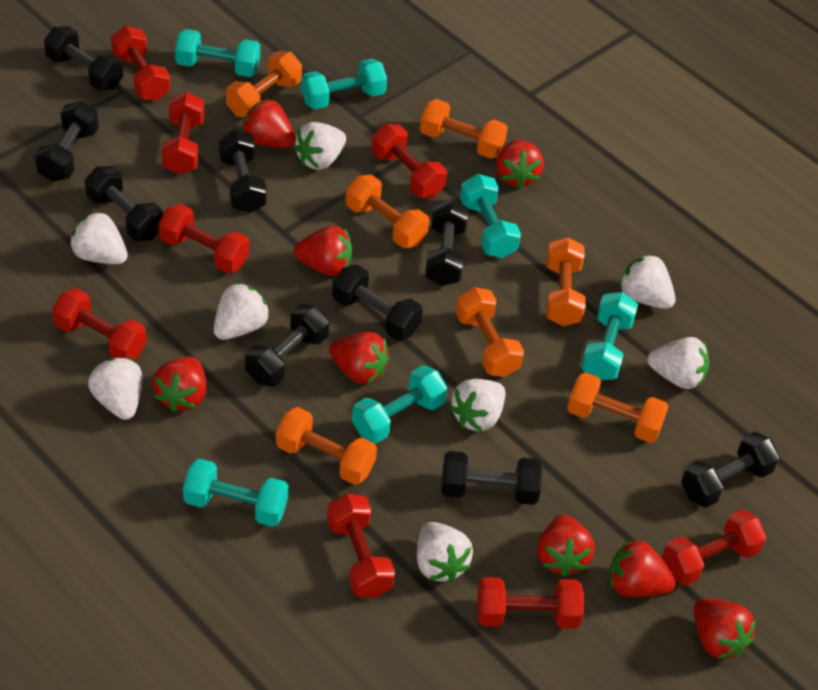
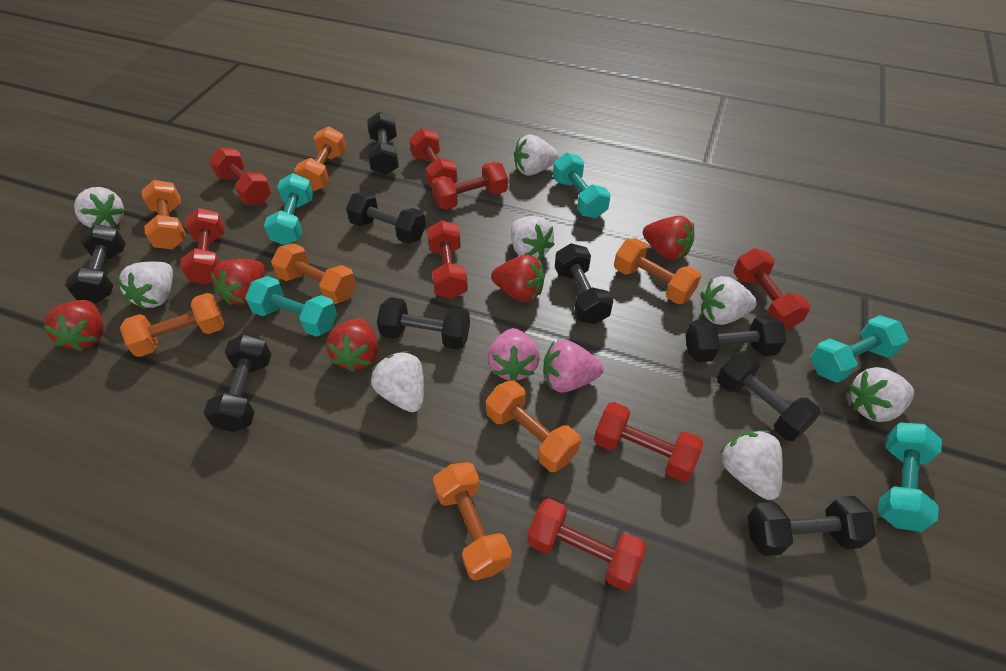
pink strawberry: none = 0 -> [487,328,540,381] [543,340,603,393] = 2
red strawberry: [153,357,207,412] [242,99,296,148] [294,226,352,276] [329,332,389,384] [496,140,544,189] [537,514,595,577] [610,540,676,597] [693,599,756,659] = 8 -> [43,300,104,351] [211,259,265,305] [326,318,378,372] [491,255,545,302] [643,216,694,261] = 5
turquoise dumbbell: [175,29,260,77] [183,459,289,527] [301,59,387,110] [352,365,448,443] [460,174,521,258] [581,292,638,380] = 6 -> [245,276,337,337] [264,173,313,245] [553,153,611,218] [810,315,908,383] [878,422,942,532] = 5

